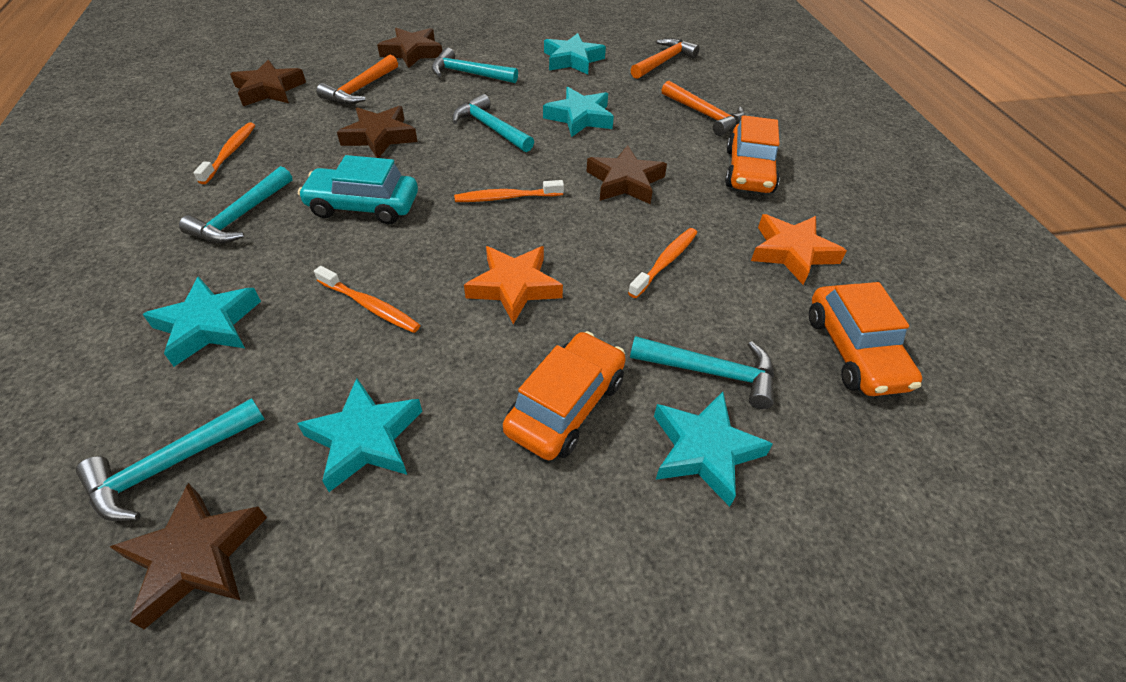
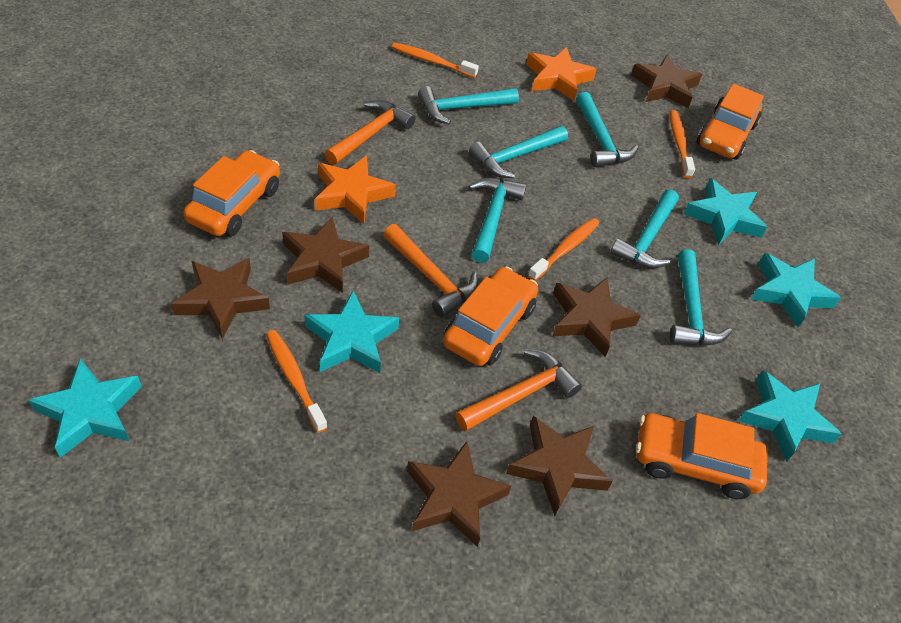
brown star: [110,483,267,629] [230,60,306,106] [337,106,418,158] [377,28,442,68] [587,145,667,204] = 5 -> [171,258,270,339] [282,217,369,293] [407,441,511,547] [506,416,612,516] [553,277,641,357] [631,54,702,108] = 6
orange car: [503,331,626,460] [725,115,780,193] [809,282,922,396] = 3 -> [183,150,280,236] [443,266,538,366] [636,413,768,499] [697,84,764,160] = 4
turquoise car: [298,155,418,224] = 1 -> none = 0
turquoise hammer: [76,398,265,521] [179,166,292,243] [431,47,518,83] [452,94,534,152] [630,336,774,409] = 5 -> [418,86,519,125] [468,178,526,263] [469,126,568,178] [576,92,638,167] [610,189,679,268] [670,249,732,345] = 6

